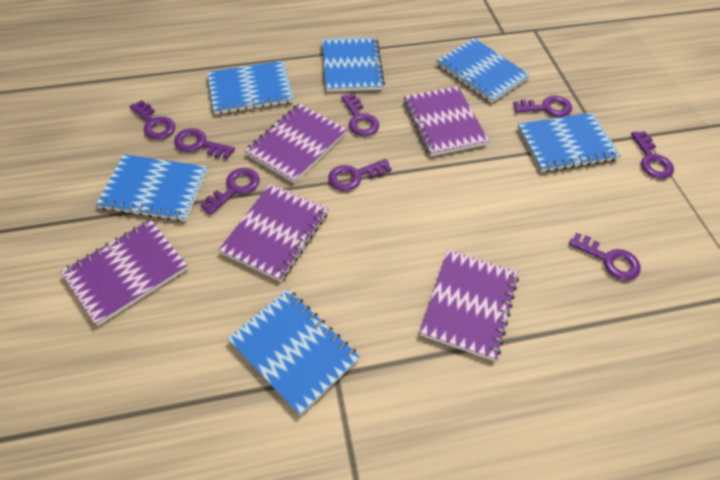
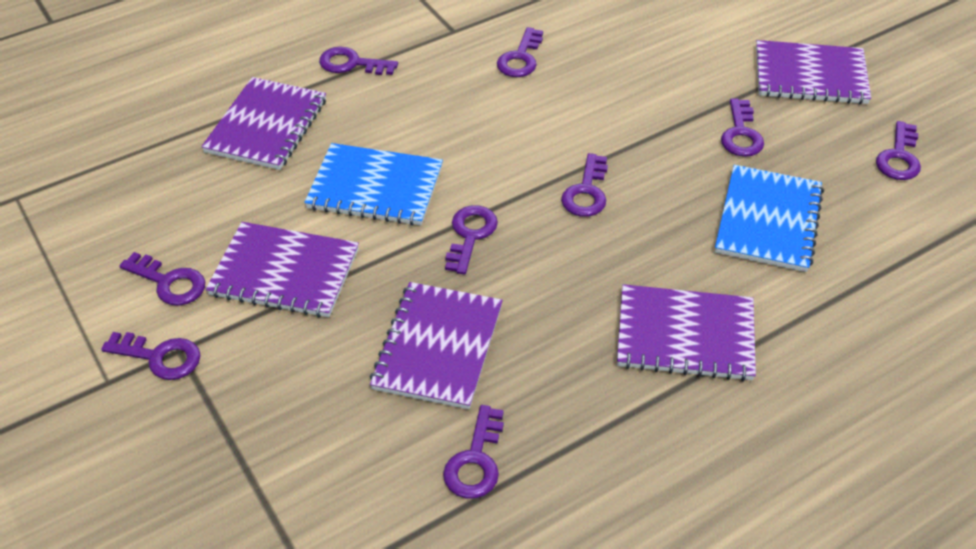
blue notebook: [96,154,207,222] [207,61,294,115] [227,289,360,415] [322,37,385,92] [437,38,530,103] [518,112,621,172] = 6 -> [304,143,443,226] [715,165,824,272] = 2
purple key: [130,100,175,140] [174,128,235,159] [200,168,259,215] [328,159,392,191] [341,93,379,136] [513,95,572,117] [569,232,641,280] [631,131,674,179] = 8 -> [101,332,201,380] [119,252,205,306] [319,47,398,75] [443,405,504,499] [445,205,498,275] [497,27,543,77] [561,153,608,217] [721,98,764,157] [876,121,921,180] = 9

